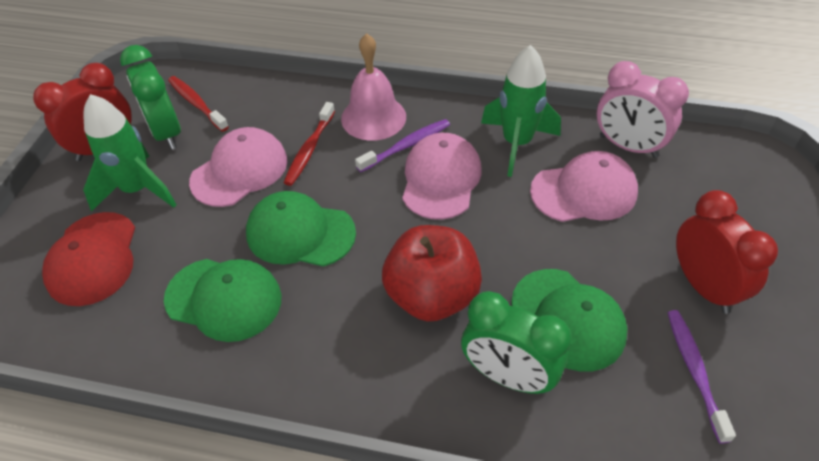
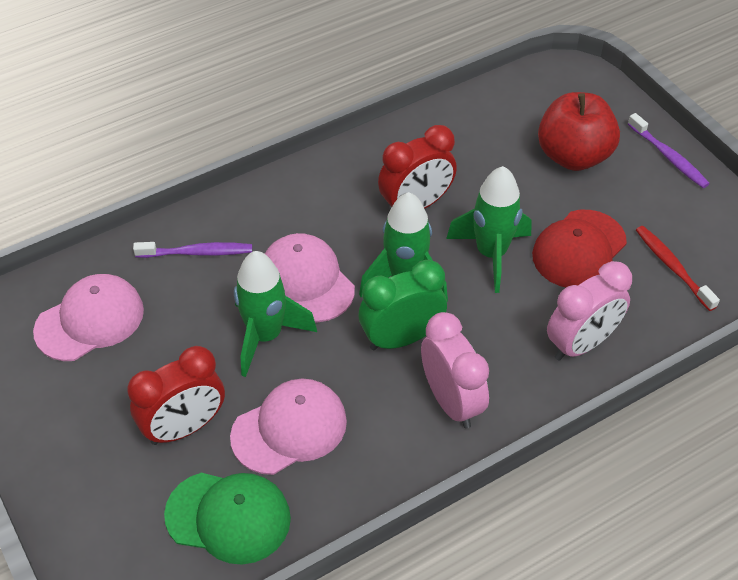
green cap: [164,259,282,342] [246,191,356,267] [511,269,628,372] = 3 -> [164,473,291,564] = 1
green clock: [120,45,181,150] [461,291,572,394] = 2 -> [359,260,447,350] = 1
green rocket: [83,94,176,212] [481,45,561,177] = 2 -> [234,251,317,377] [359,192,448,302] [446,166,532,293] = 3
pink bell: [341,33,406,141] = 1 -> none = 0
pink clock: [597,61,689,158] = 1 -> [421,312,489,429] [547,261,632,361] = 2
red toothbrush: [168,76,229,132] [283,102,335,186] = 2 -> [636,226,720,311] = 1

